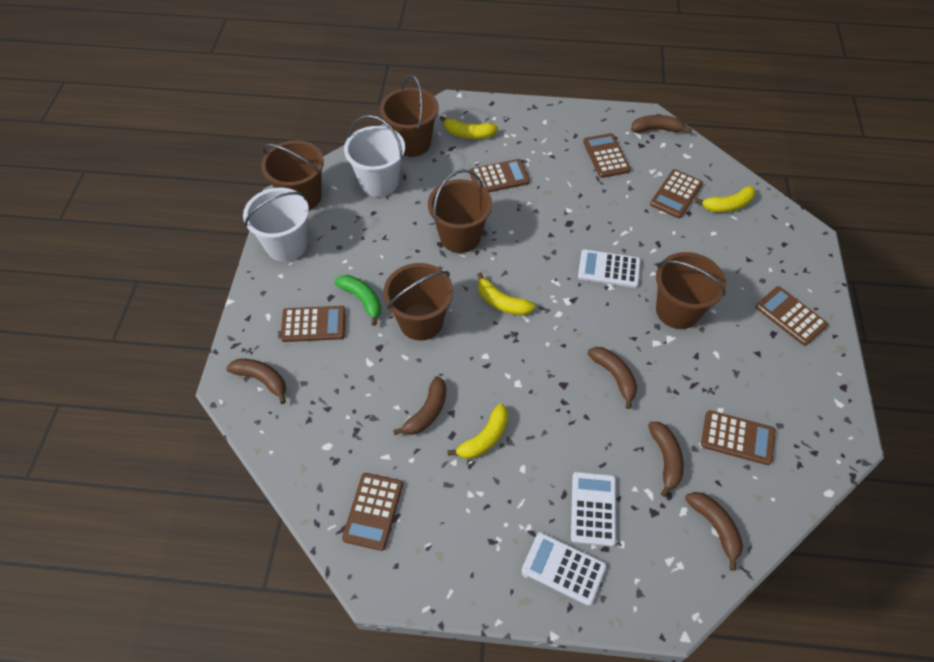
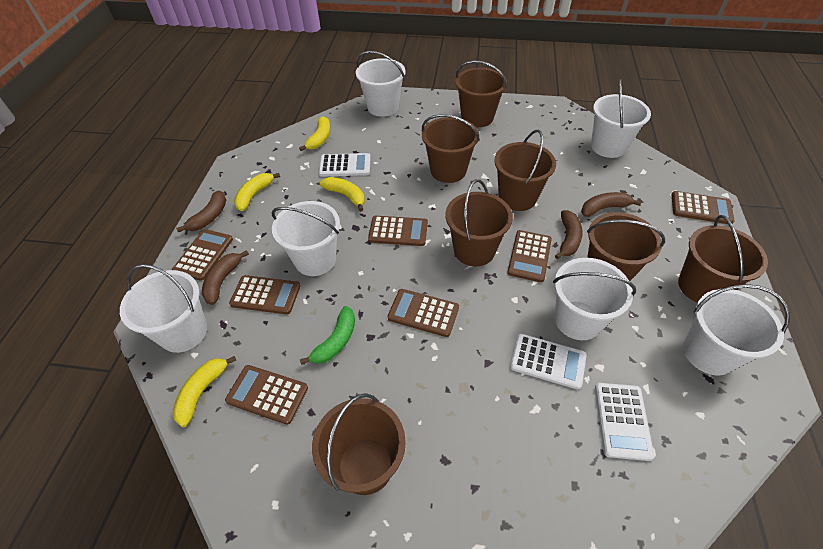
brown banana: [226,358,286,404] [393,376,446,435] [587,347,637,409] [631,115,692,134] [648,422,684,497] [685,492,743,571] = 6 -> [176,191,226,232] [202,250,249,305] [555,210,583,259] [581,192,642,217] = 4
brown bucket: [261,140,324,210] [380,75,439,157] [383,263,453,341] [428,169,492,253] [656,252,726,329] = 5 -> [312,393,406,495] [422,114,480,183] [445,179,513,266] [455,61,507,127] [494,130,556,211] [587,212,665,281] [678,215,768,303] = 7
white bucket: [243,188,309,262] [344,115,405,197] = 2 -> [120,264,207,353] [272,201,340,276] [356,51,406,117] [553,258,636,340] [591,79,651,158] [683,284,790,375] = 6

